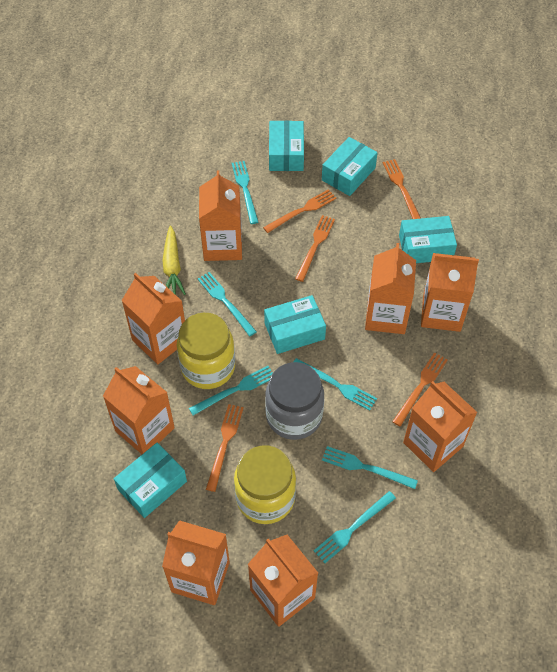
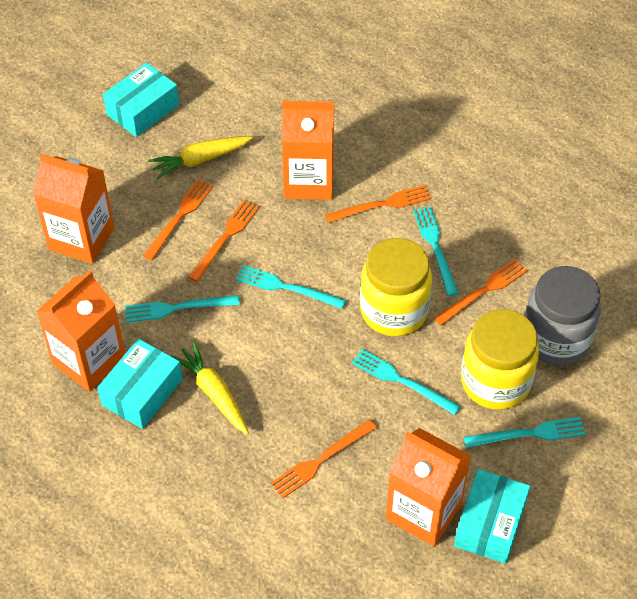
orange carton: [103,366,175,454] [121,273,185,364] [162,520,230,605] [199,171,242,261] [248,535,318,627] [365,243,416,334] [403,381,477,472] [421,253,479,332] = 8 -> [33,154,114,264] [36,270,125,392] [282,101,334,200] [386,428,471,547] = 4
turquoise box: [114,443,187,518] [264,295,326,354] [269,121,304,171] [322,137,378,196] [399,216,457,263] = 5 -> [97,339,182,429] [103,63,179,137] [454,469,530,564] = 3
turquoise fork: [189,366,273,415] [198,272,257,336] [232,161,258,224] [294,358,377,411] [314,491,396,563] [322,446,418,489] = 6 -> [125,295,240,323] [236,265,346,309] [352,349,461,415] [413,207,459,296] [464,417,585,448] = 5
yellow carrot: [162,225,186,295] = 1 -> [148,136,253,179] [171,342,249,434] = 2

